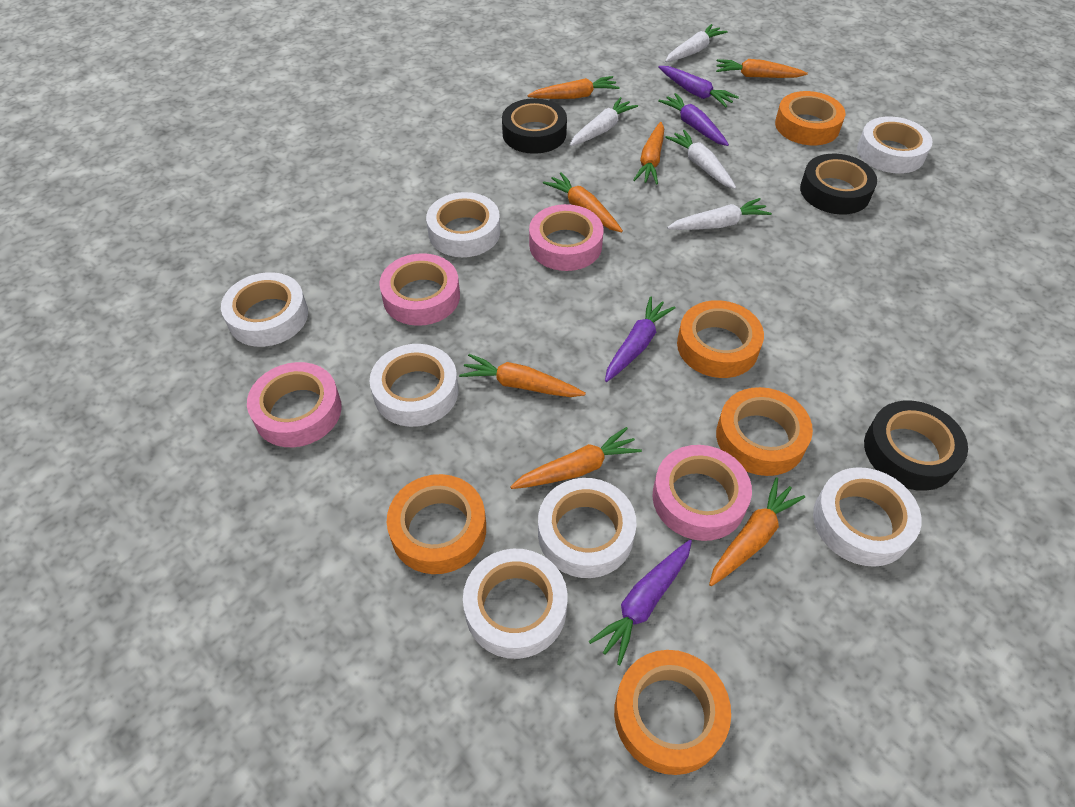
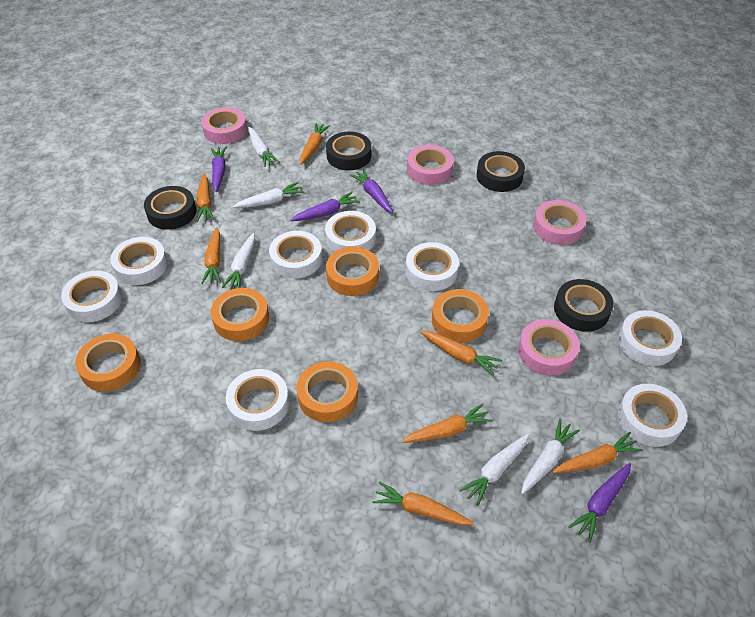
black tape: [502,98,567,154] [800,154,877,215] [864,400,968,491] = 3 -> [144,186,196,230] [326,132,371,170] [477,151,525,192] [554,279,614,332] = 4
white carrot: [570,97,638,146] [665,24,728,62] [665,130,736,189] [667,198,772,230] = 4 -> [221,233,255,289] [233,182,304,208] [248,127,280,167] [459,434,529,506] [521,419,580,494] = 5
white tape: [221,272,308,347] [370,344,459,427] [426,192,500,257] [463,549,567,659] [538,478,637,578] [813,467,922,567] [857,117,933,174] = 7 -> [61,271,122,322] [110,237,168,285] [226,369,289,431] [269,231,322,278] [325,211,376,252] [406,242,459,291] [618,310,682,366] [618,384,687,447] = 8

